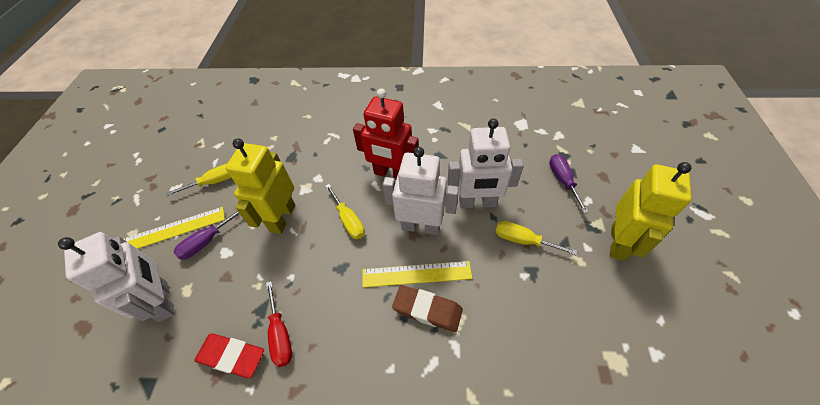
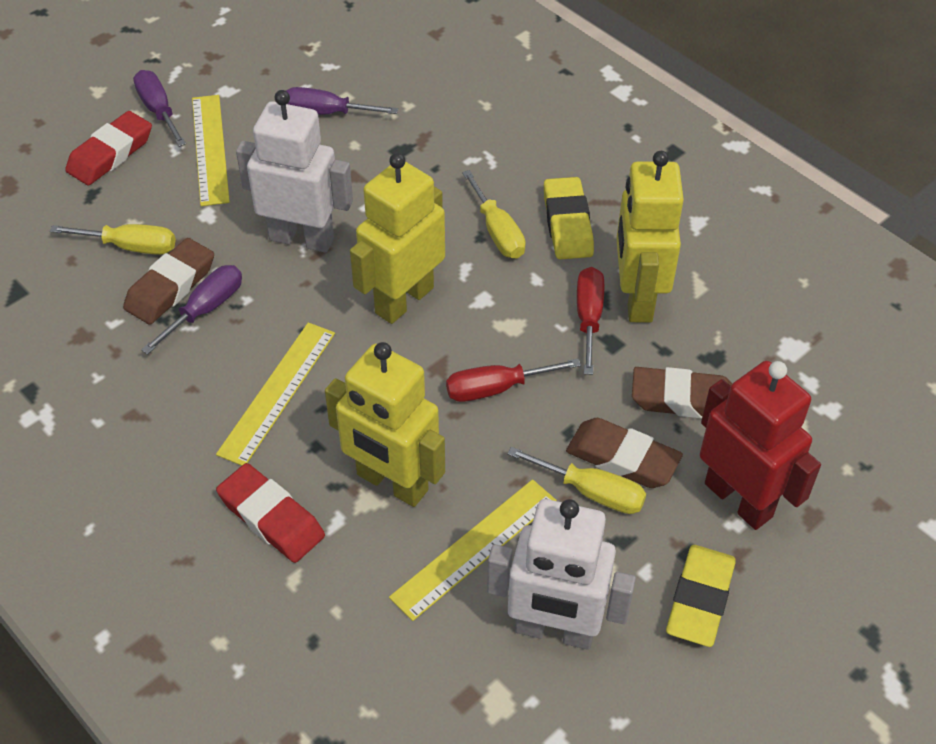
brown eraser: [392,285,463,332] = 1 -> [123,238,214,325] [566,418,683,488] [632,367,732,419] = 3
purple screwdriver: [174,211,239,260] [549,154,589,214] = 2 -> [133,70,186,147] [141,265,242,355] [286,87,398,115] = 3
red eraser: [195,333,264,378] = 1 -> [65,111,152,185] [216,463,325,563] = 2
red screwdriver: [266,281,292,367] = 1 -> [446,359,581,402] [577,267,604,375] = 2
white robot: [58,232,175,322] [383,147,459,235] [447,119,524,208] = 3 -> [236,90,353,253] [487,499,636,650] = 2
yellow eraser: none = 0 -> [544,177,594,259] [666,545,736,647] = 2
yellow robot: [225,139,295,234] [610,162,692,261] = 2 -> [325,342,445,507] [350,153,445,324] [616,151,684,322] = 3
yellow ruler: [124,207,225,249] [362,261,472,288] = 2 -> [192,95,230,206] [216,323,335,466] [389,479,557,621] = 3

